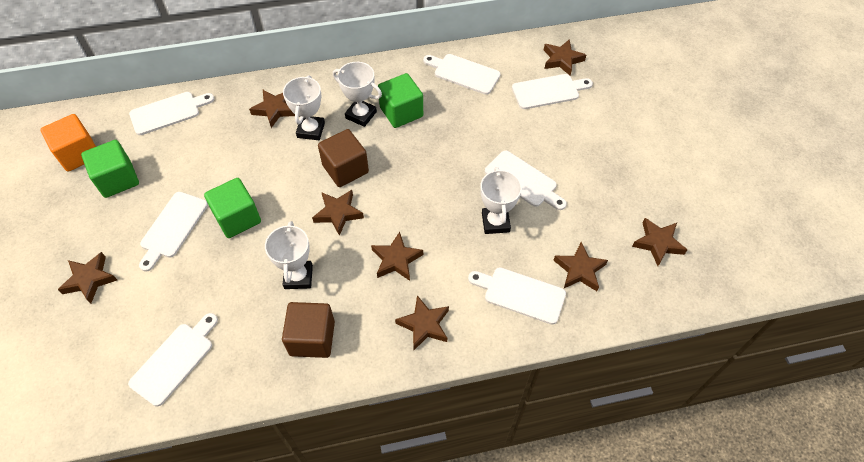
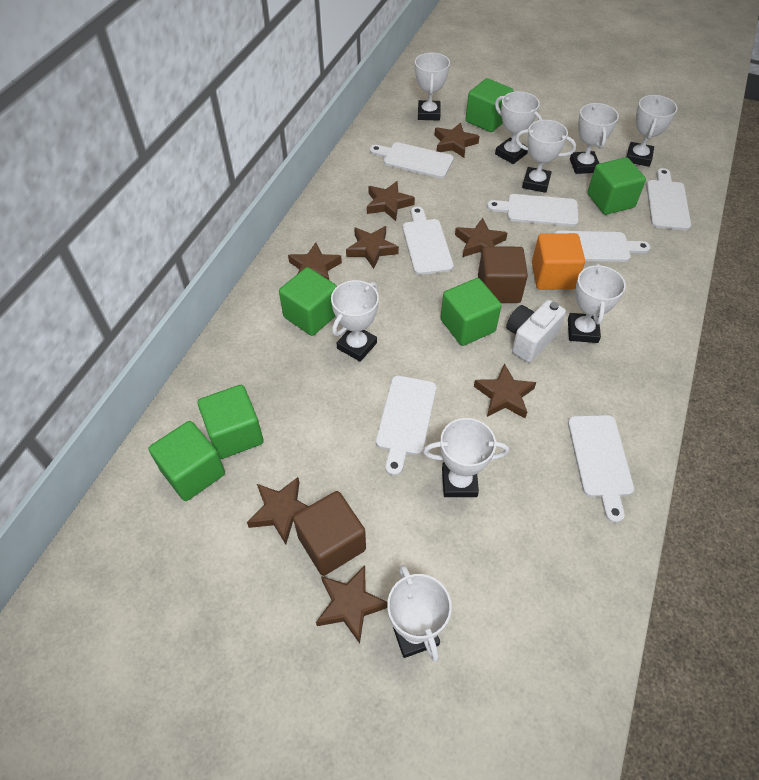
green cube: [81,140,139,198] [204,178,261,238] [378,73,423,128] = 3 -> [148,421,225,501] [198,385,264,459] [279,267,337,336] [440,278,502,346] [466,78,513,132] [587,157,646,215] = 6
white camera: none = 0 -> [506,300,566,362] = 1
white trophy: [265,221,313,289] [283,75,325,140] [333,62,382,127] [480,167,522,234] = 4 -> [331,280,379,362] [387,565,452,662] [415,52,450,121] [423,418,509,497] [495,91,542,164] [515,120,576,193] [568,264,626,343] [570,103,619,174] [627,95,677,167] = 9

